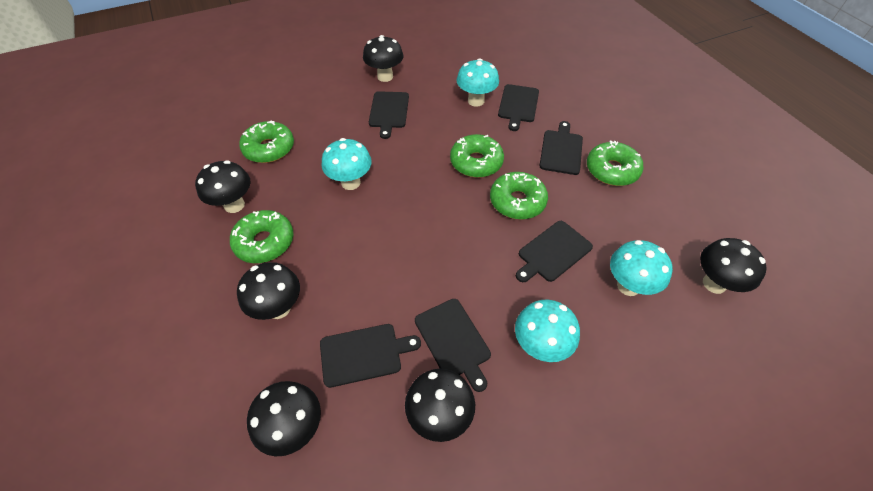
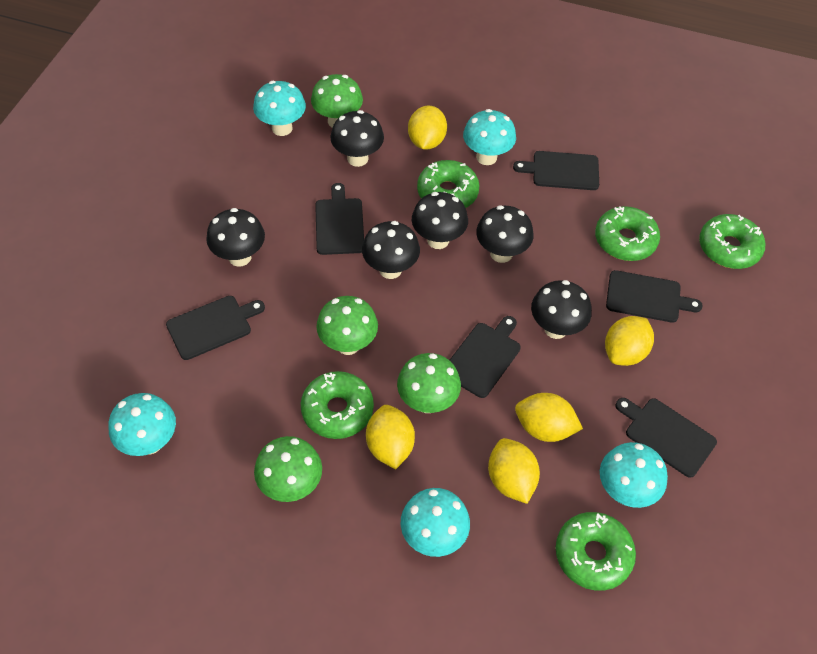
green mushroom: none = 0 -> [254,436,322,502] [311,74,363,128] [316,296,378,355] [397,353,461,413] = 4
turquoise mushroom: [322,138,372,190] [457,58,499,107] [515,299,580,362] [610,240,673,296] = 4 -> [108,393,176,456] [253,81,306,136] [401,488,470,557] [463,109,516,165] [600,442,668,508] = 5
yellow lemon: none = 0 -> [366,405,415,469] [408,106,447,150] [488,438,540,504] [515,393,583,442] [605,316,654,366] = 5

